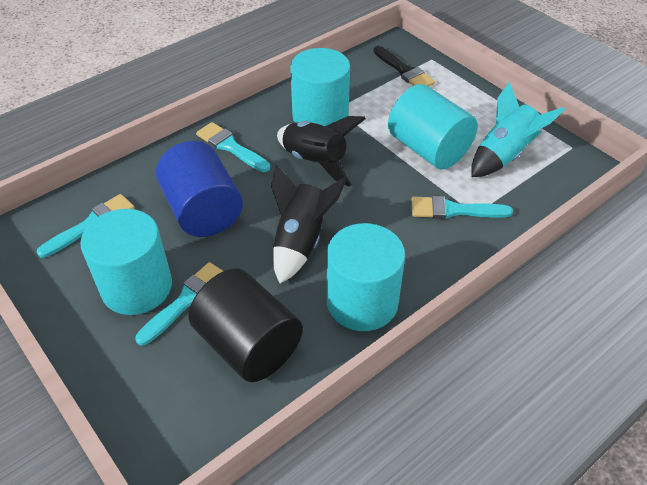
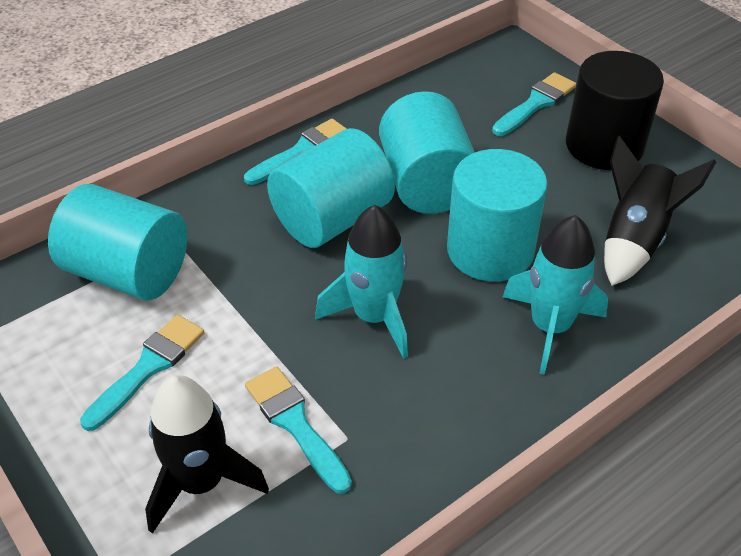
black brush: [374,46,435,87] = 1 -> none = 0
blue cylinder: [156,141,243,237] = 1 -> none = 0
turquoise rocket: [471,82,565,177] = 1 -> [315,205,408,359] [503,215,608,375] = 2

